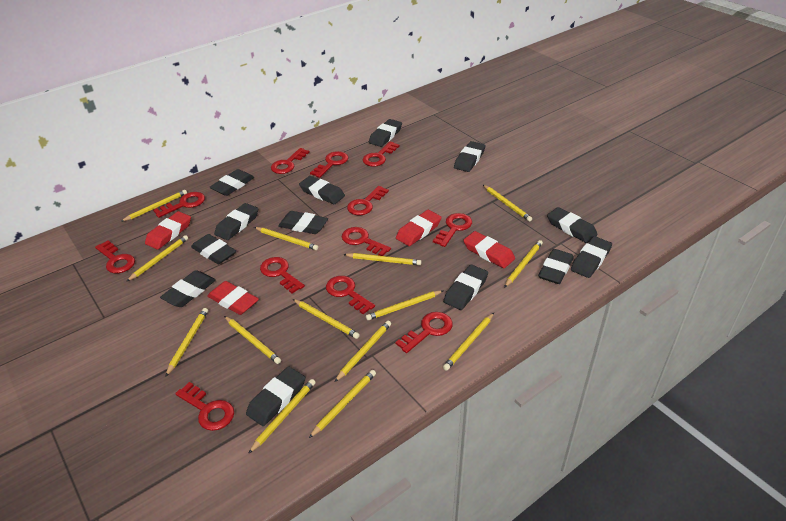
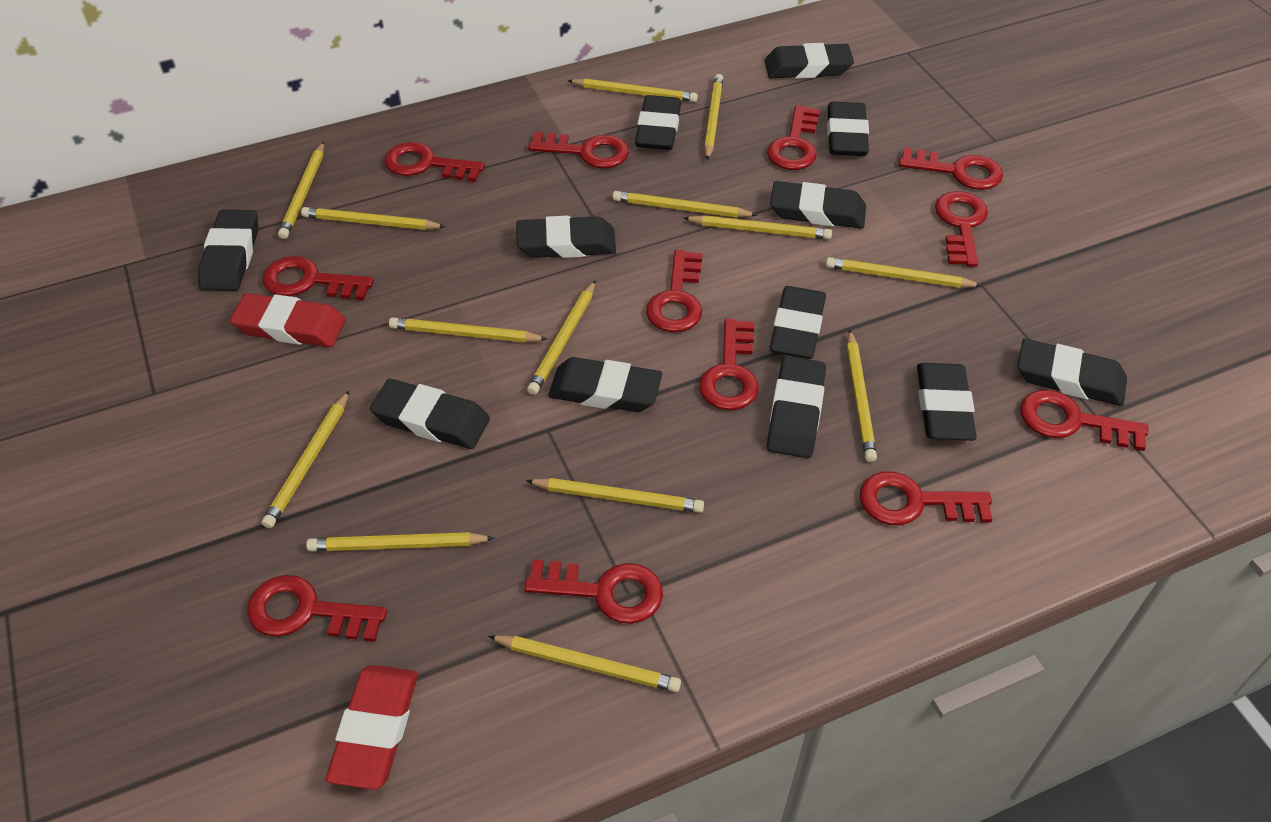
black eraser: [160,270,216,307] [191,234,236,264] [210,169,254,196] [214,203,258,240] [246,366,306,426] [278,211,328,234] [299,176,345,204] [369,119,402,147] [443,265,488,310] [454,141,486,172] [538,249,574,284] [547,207,598,243] [571,236,612,278] = 13 -> [198,210,258,291] [370,379,490,449] [517,216,616,258] [548,357,662,412] [635,95,681,150] [765,43,854,79] [767,356,826,458] [769,286,826,359] [770,181,866,229] [827,102,869,156] [917,363,977,441] [1018,339,1127,406] = 12
red eraser: [145,211,191,250] [207,281,259,315] [396,210,442,246] [463,231,515,268] = 4 -> [230,293,346,347] [325,665,418,790] = 2

